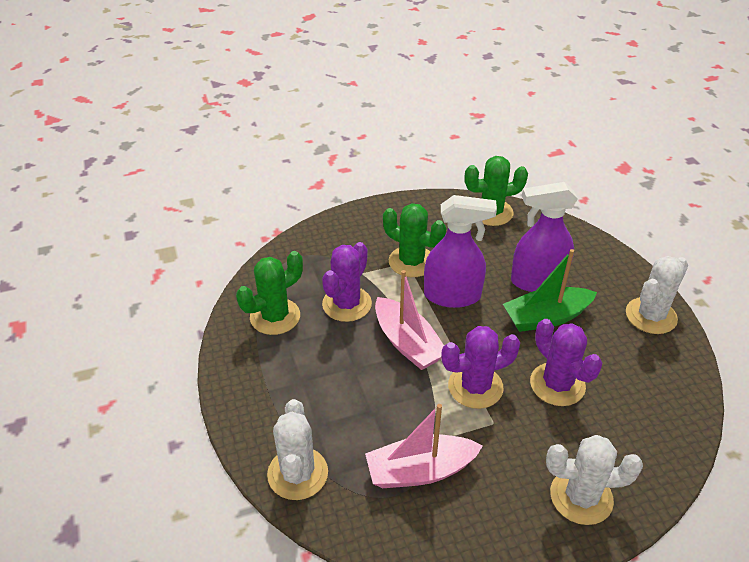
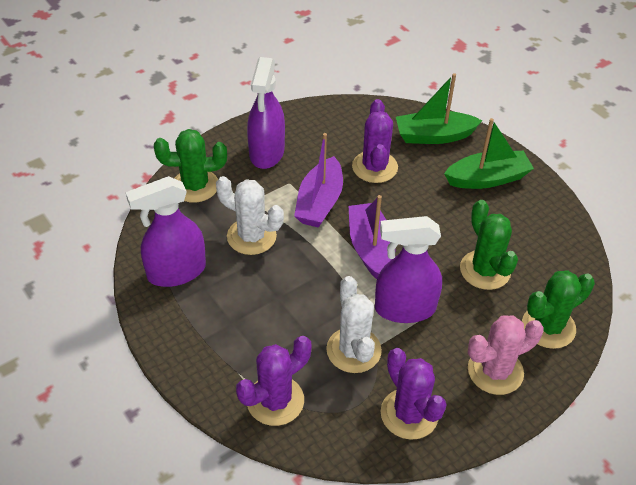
green boat: [503,249,597,332] = 1 -> [396,73,482,144] [444,118,534,189] = 2
pink boat: [365,404,483,488] [375,270,444,370] = 2 -> none = 0
pink cactus: none = 0 -> [468,315,544,395] = 1
purple boat: none = 0 -> [294,133,343,228] [349,195,396,279] = 2
purple spray bottle: [424,195,497,308] [511,182,578,292] = 2 -> [126,176,206,287] [247,57,285,169] [375,216,442,323] = 3
white cactus: [267,399,328,500] [546,435,643,525] [626,256,688,334] = 3 -> [216,176,284,255] [326,276,382,373] = 2

